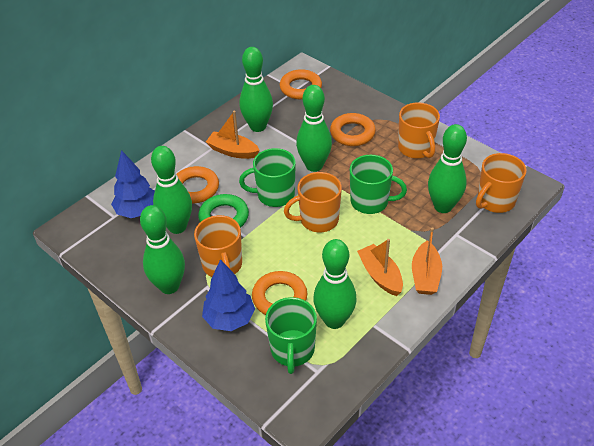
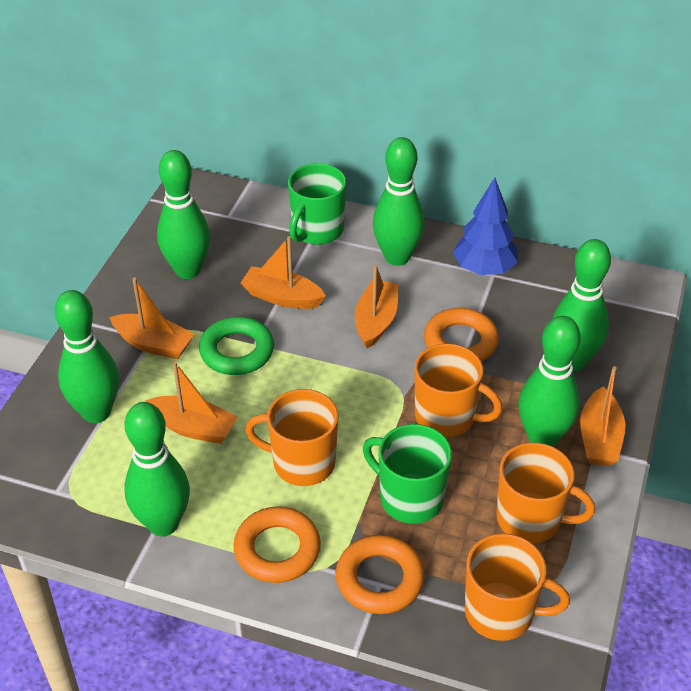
blue tree: [111,150,155,218] [202,259,255,331] = 2 -> [453,177,518,275] = 1
green mug: [239,148,296,207] [265,297,317,374] [350,155,407,214] = 3 -> [288,163,347,245] [363,424,452,524] = 2
orange boat: [206,111,260,159] [357,239,403,296] [412,227,442,295] = 3 -> [110,278,195,359] [145,361,238,444] [241,236,326,309] [355,264,399,348] [580,366,625,466] = 5
orange ring: [177,166,219,203] [252,271,307,315] [280,69,322,99] [330,113,376,146] = 4 -> [233,506,321,583] [336,535,425,614] [424,308,499,362] = 3

